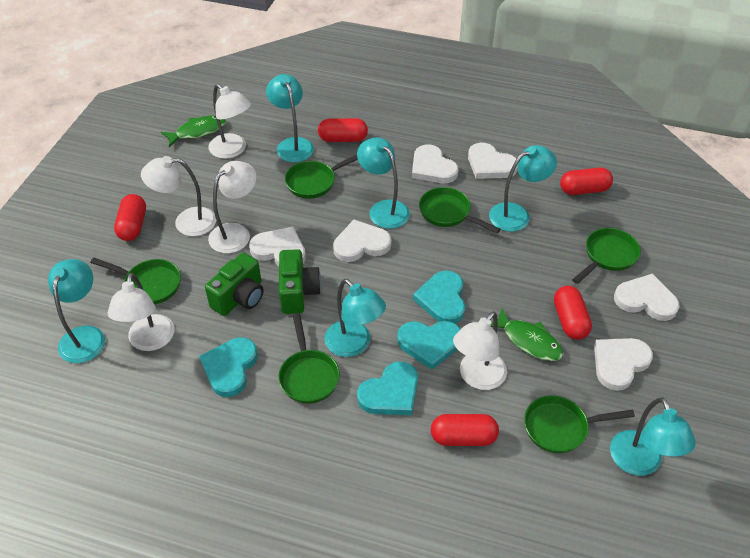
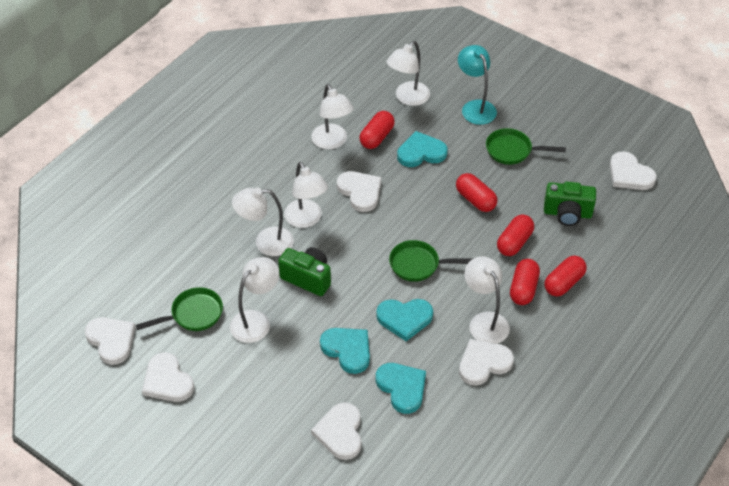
green fish: [161,115,226,147] [491,308,564,361] = 2 -> none = 0
green pan: [90,258,181,304] [278,313,340,404] [285,155,358,199] [419,187,501,233] [524,395,635,454] [572,228,641,284] = 6 -> [136,287,223,331] [389,240,472,282] [486,128,566,165] = 3
turquoise lamp: [48,259,105,363] [266,74,314,162] [325,279,386,357] [357,137,410,229] [489,145,557,232] [610,397,696,476] = 6 -> [458,45,497,125] = 1
white lamp: [108,273,174,351] [141,156,216,236] [208,84,251,159] [208,161,256,253] [453,311,507,390] = 5 -> [230,257,279,343] [232,187,294,256] [284,162,328,228] [312,84,354,149] [387,41,430,106] [464,256,510,344] = 6

